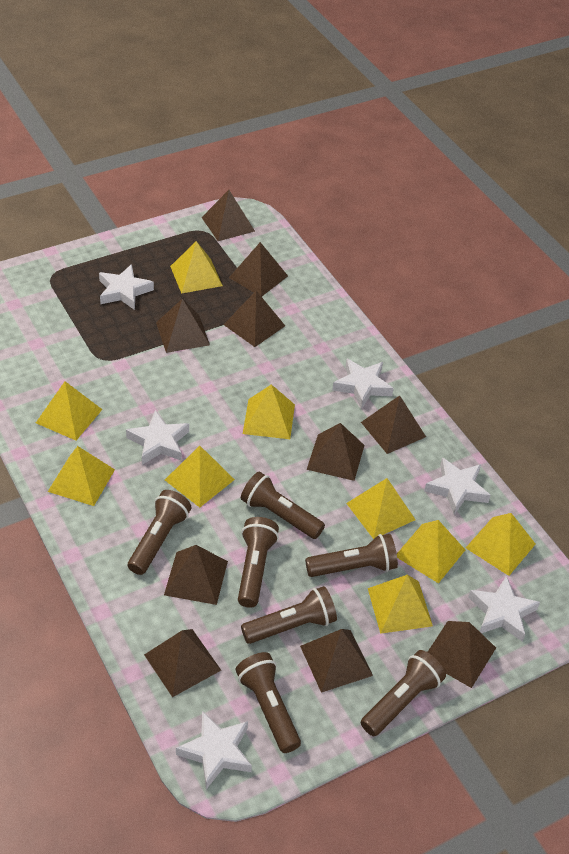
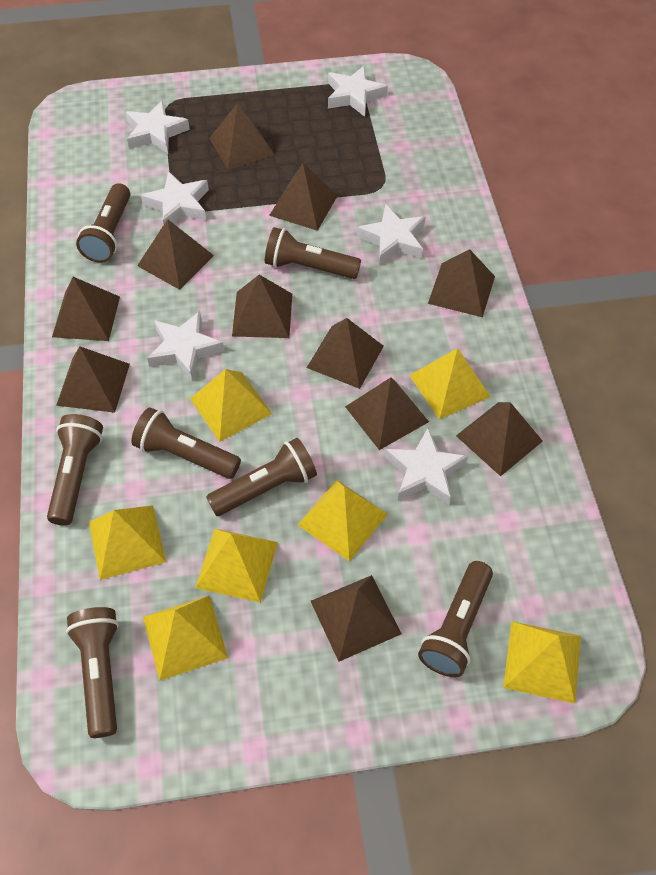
brown pyramid: [144,629,221,697] [156,299,210,353] [164,545,228,605] [202,190,255,241] [224,291,285,347] [229,242,288,297] [300,629,373,693] [307,423,365,481] [361,395,426,454] [428,621,496,688] = 10 -> [52,277,120,341] [56,346,130,413] [137,219,214,290] [209,103,274,170] [232,275,292,338] [269,163,338,231] [307,318,384,389] [311,575,402,662] [345,377,429,450] [428,249,495,317] [456,402,543,476] = 11
yellow pyramid: [36,381,103,441] [48,446,115,506] [165,446,235,507] [170,241,223,294] [243,384,295,439] [346,478,415,539] [368,575,433,634] [397,520,465,583] [466,513,536,576] = 9 -> [89,505,166,580] [143,596,228,681] [190,369,272,442] [195,529,278,603] [298,480,388,562] [409,348,491,420] [503,621,581,704] = 7

